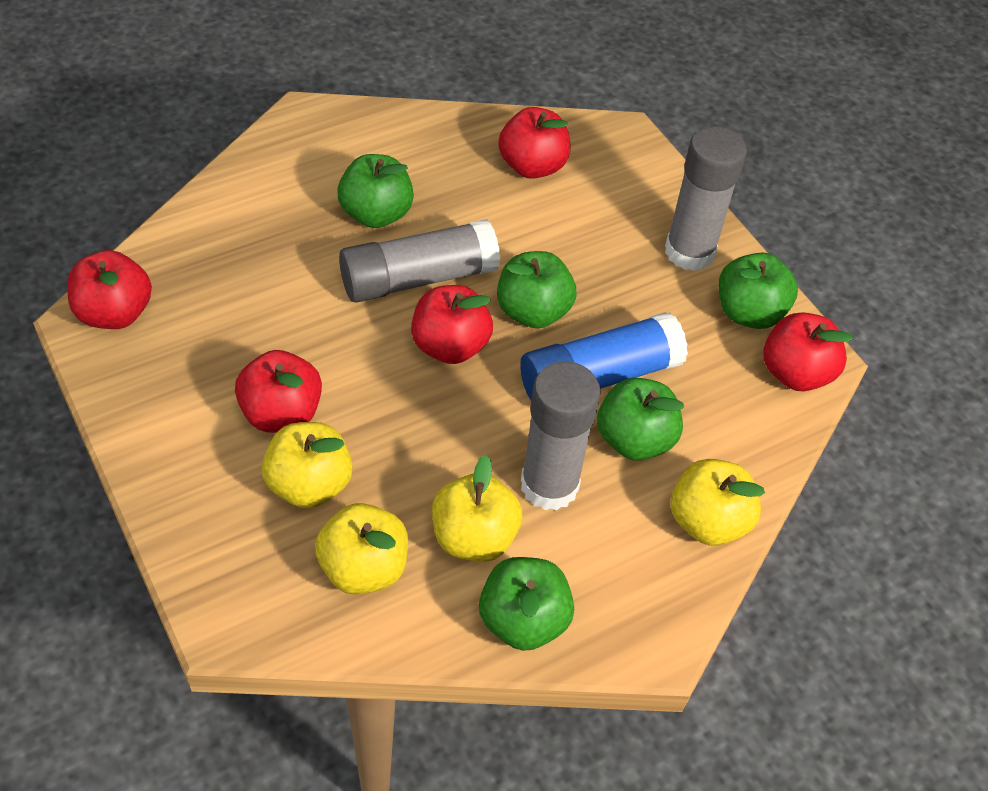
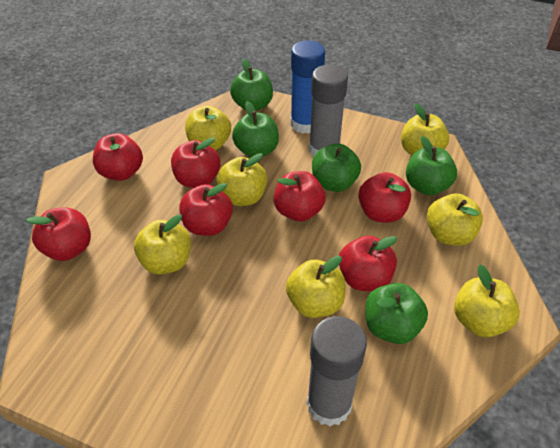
grey glue stick: [339,219,500,303] [521,361,601,511] [665,126,747,271] = 3 -> [307,316,367,426] [309,65,348,156] = 2
red apple: [67,250,152,329] [235,350,322,433] [411,285,493,364] [498,107,571,179] [763,312,853,391] = 5 -> [26,207,91,261] [93,133,143,181] [171,138,220,188] [180,183,233,236] [273,171,326,222] [339,236,397,291] [358,172,411,223] = 7
yellow apple: [262,422,353,508] [315,503,408,595] [432,455,523,562] [671,459,765,546] = 4 -> [134,214,191,274] [185,106,231,150] [217,153,267,206] [286,256,345,318] [401,104,449,155] [427,193,483,246] [454,265,520,337] = 7

